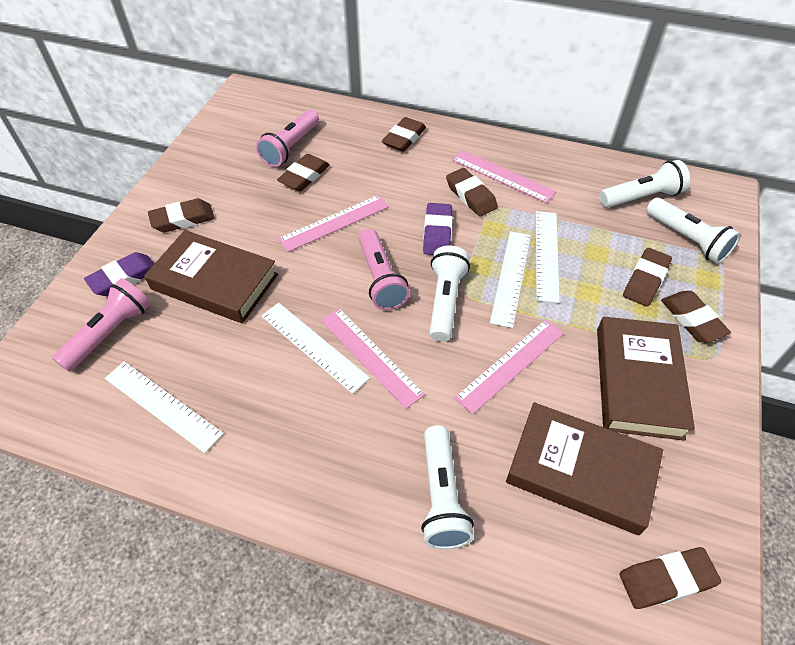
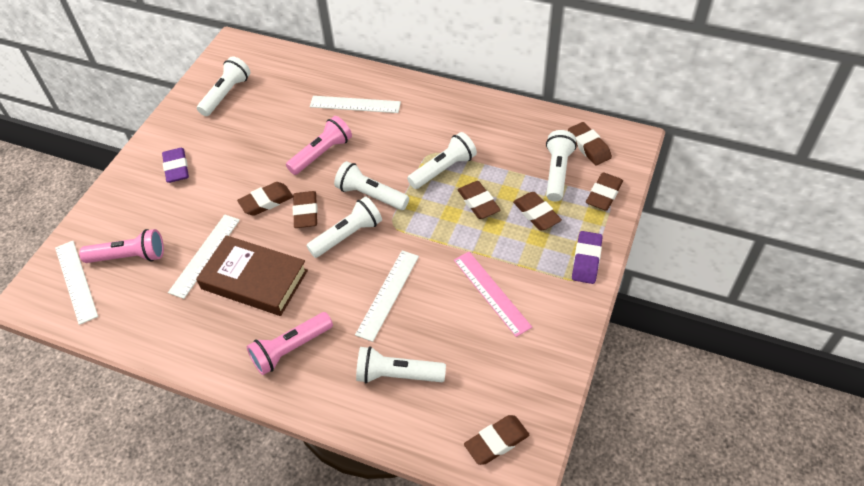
brown book: [144,230,278,323] [506,402,663,535] [597,317,695,441] = 3 -> [196,235,308,316] = 1
pink ruler: [278,195,389,252] [321,308,425,409] [452,150,556,203] [454,320,564,415] = 4 -> [454,252,532,337] = 1
white flashlight: [421,425,474,550] [429,245,470,342] [599,160,690,208] [646,197,741,264] = 4 -> [197,56,250,116] [306,197,382,258] [334,161,409,210] [356,346,446,383] [407,132,477,189] [546,130,577,202] = 6

